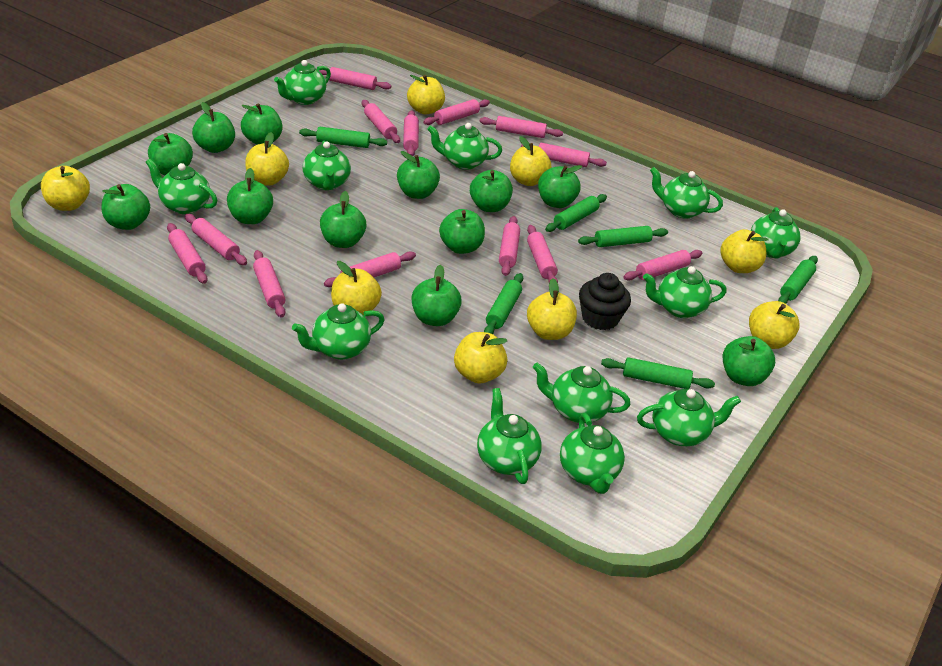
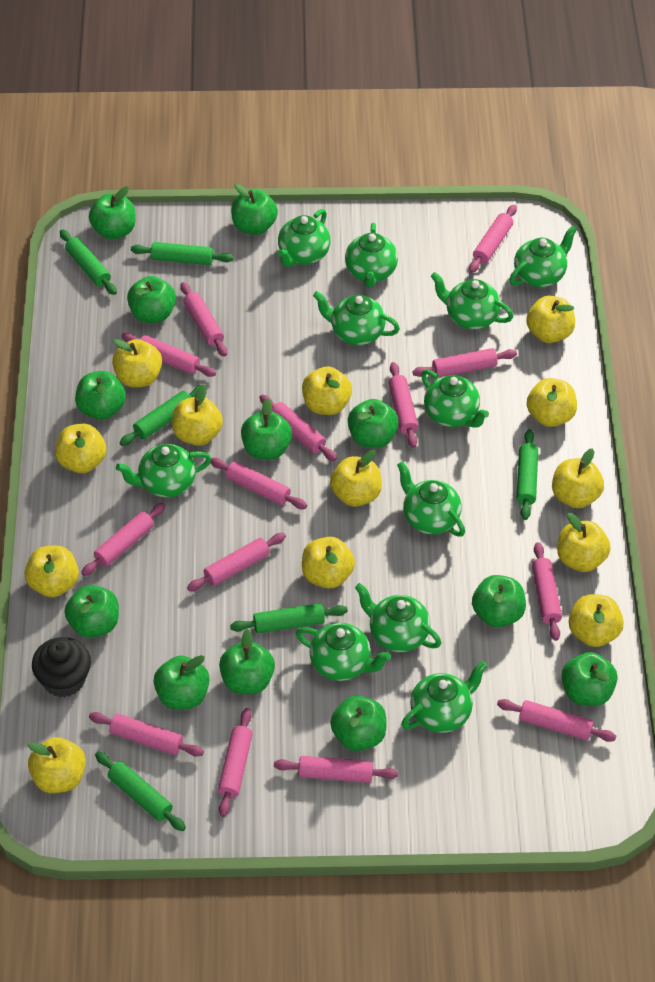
green teapot: [146,159,217,214] [274,60,331,105] [292,303,385,360] [303,141,351,190] [427,123,502,170] [477,388,542,484] [533,362,630,423] [560,413,625,494] [637,389,741,446] [643,266,727,318] [650,167,723,218] [751,207,801,259] = 12 -> [116,444,211,498] [278,209,331,267] [296,623,391,681] [313,291,400,345] [345,223,398,288] [355,583,441,652] [397,461,465,537] [401,661,488,733] [421,369,489,428] [431,272,514,330] [510,225,577,287] = 11
pink rolling pin: [167,223,208,284] [185,214,247,265] [253,250,286,318] [316,67,391,90] [324,251,416,287] [362,100,400,143] [403,110,419,156] [423,99,490,125] [480,116,563,138] [499,216,520,276] [521,143,607,167] [527,225,558,283] [623,250,702,280] = 13 -> [81,503,166,576] [89,712,204,757] [122,333,216,377] [180,282,227,357] [187,533,286,591] [210,458,307,509] [218,708,253,817] [259,395,337,461] [274,756,398,783] [388,362,418,448] [412,348,517,378] [469,205,517,273] [497,699,616,742] [532,542,562,641] = 14
yellow apple: [41,166,90,211] [245,132,289,186] [331,261,382,315] [407,75,445,114] [454,332,507,383] [510,136,551,186] [527,278,577,340] [720,229,768,273] [749,301,800,349] = 9 -> [25,546,79,597] [28,737,86,793] [55,424,106,473] [112,339,162,387] [172,385,223,446] [302,366,352,415] [302,537,355,588] [330,450,382,507] [526,296,575,343] [527,378,577,427] [552,448,604,508] [557,513,611,572] [569,594,624,647] = 13

